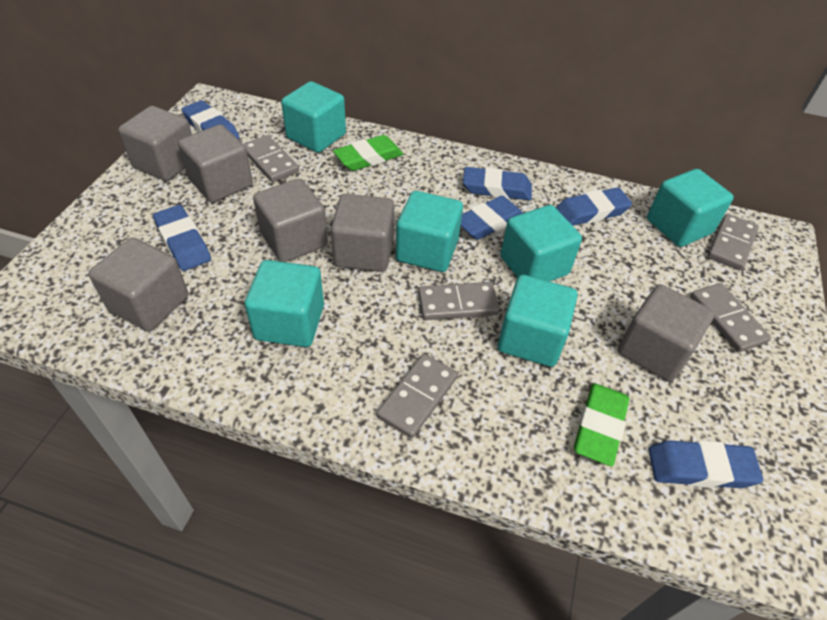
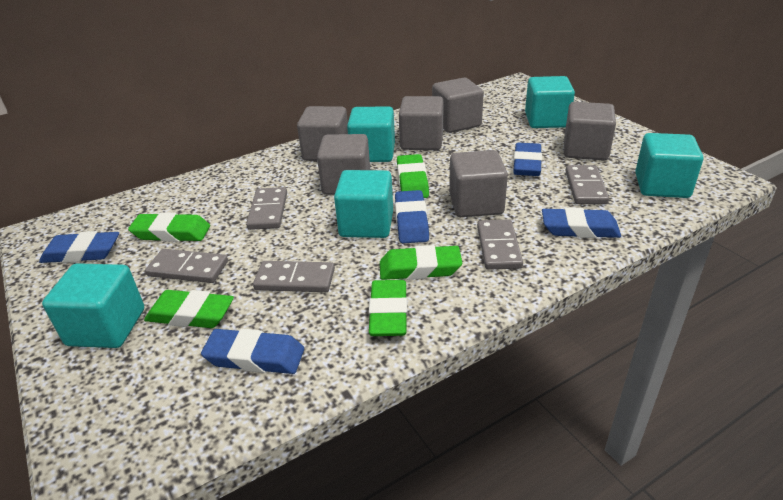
blue eraser: [153,205,211,271] [182,100,240,139] [461,196,523,240] [463,167,532,201] [556,187,632,226] [649,440,763,488] = 6 -> [39,231,119,263] [201,329,304,374] [395,190,429,243] [513,143,542,176] [542,207,621,238] = 5
green eraser: [333,135,403,171] [574,383,629,466] = 2 -> [128,213,210,242] [144,290,234,328] [369,280,407,336] [380,245,462,280] [397,154,429,198] = 5
turquoise cube: [245,260,324,347] [281,81,346,153] [396,191,463,272] [498,275,578,367] [500,205,582,282] [647,169,734,247] = 6 -> [42,263,144,348] [334,170,393,238] [347,106,395,162] [525,76,575,128] [635,133,703,198] = 5

